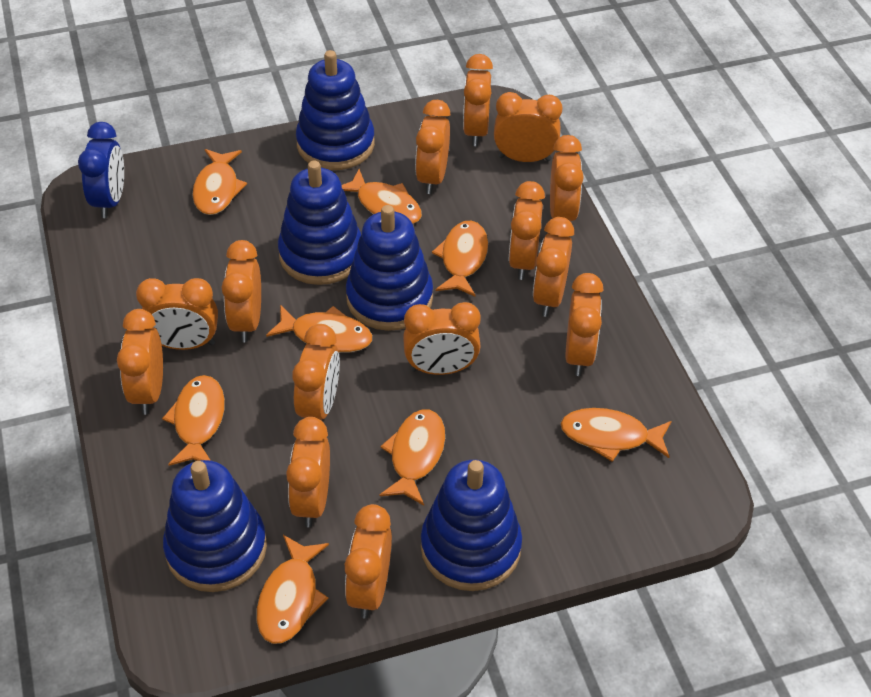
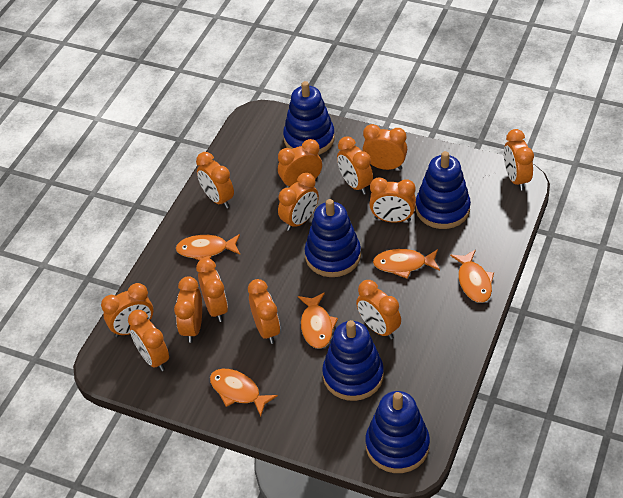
blue clock: [78,122,124,218] = 1 -> none = 0
orange clock: [117,309,163,415] [136,278,218,350] [222,240,261,342] [286,417,330,527] [293,324,340,420] [345,504,392,618] [403,302,481,375] [415,100,450,194] [463,54,493,146] [494,92,562,162] [509,181,545,280] [533,217,574,317] [550,135,584,221] [565,273,603,376] = 14 -> [101,283,153,337] [128,310,169,371] [174,276,202,343] [196,152,234,209] [196,258,228,322] [248,279,280,344] [278,139,322,188] [278,173,319,231] [337,136,373,195] [356,280,401,340] [362,124,407,170] [369,177,416,223] [504,129,534,191] = 13
orange fish: [162,375,225,466] [193,149,247,215] [256,535,329,644] [266,305,372,353] [342,169,422,224] [379,409,445,506] [432,221,488,297] [560,408,672,462] = 8 -> [176,234,240,260] [210,369,278,416] [298,293,338,349] [373,249,440,278] [450,250,494,303] = 5

